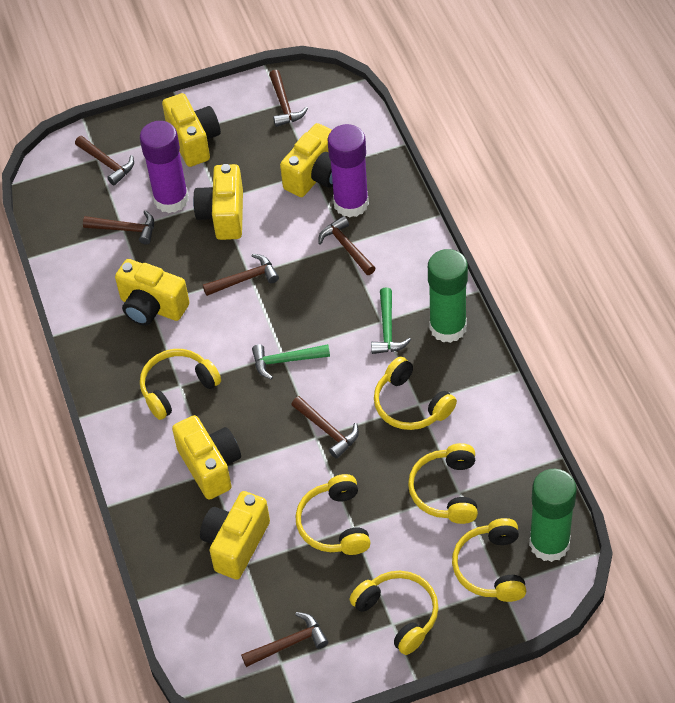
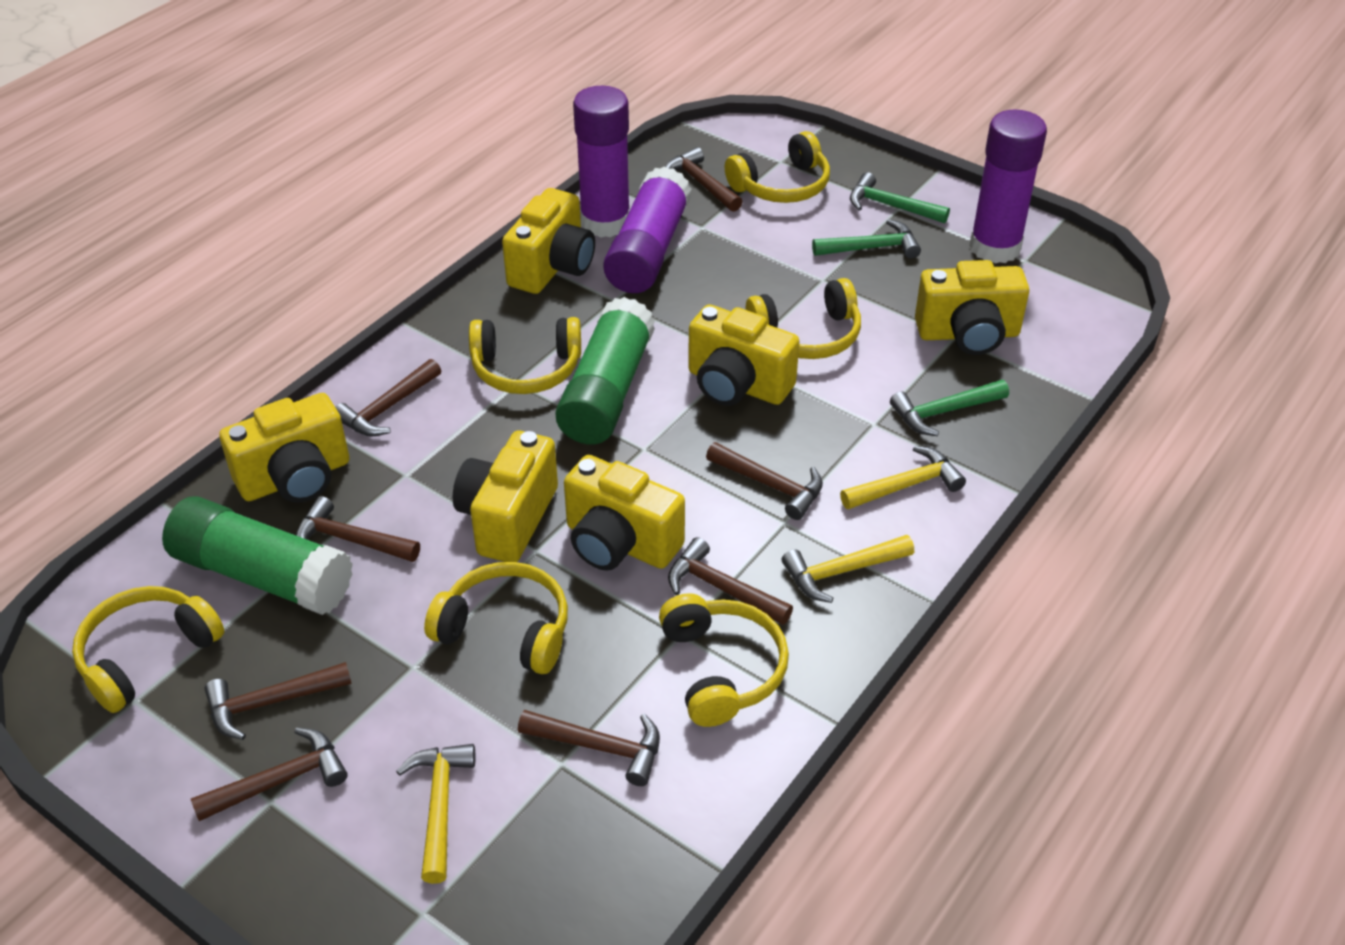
brown hammer: [75,136,134,185] [83,210,154,245] [203,254,279,296] [241,612,328,667] [269,70,308,127] [291,396,359,459] [318,216,375,275] = 7 -> [191,728,348,821] [204,662,352,740] [296,496,420,562] [335,359,441,436] [518,710,660,786] [665,147,743,212] [668,537,793,625] [706,442,823,520] = 8
green hammer: [252,344,330,380] [371,287,411,354] = 2 -> [812,219,921,259] [850,172,950,223] [890,380,1009,436] = 3
purple glue stick: [140,121,189,213] [328,124,369,217] = 2 -> [573,86,630,238] [603,167,691,293] [969,110,1047,264] = 3
yellow hammer: none = 0 -> [396,744,475,884] [782,535,914,603] [840,446,966,510] = 3

